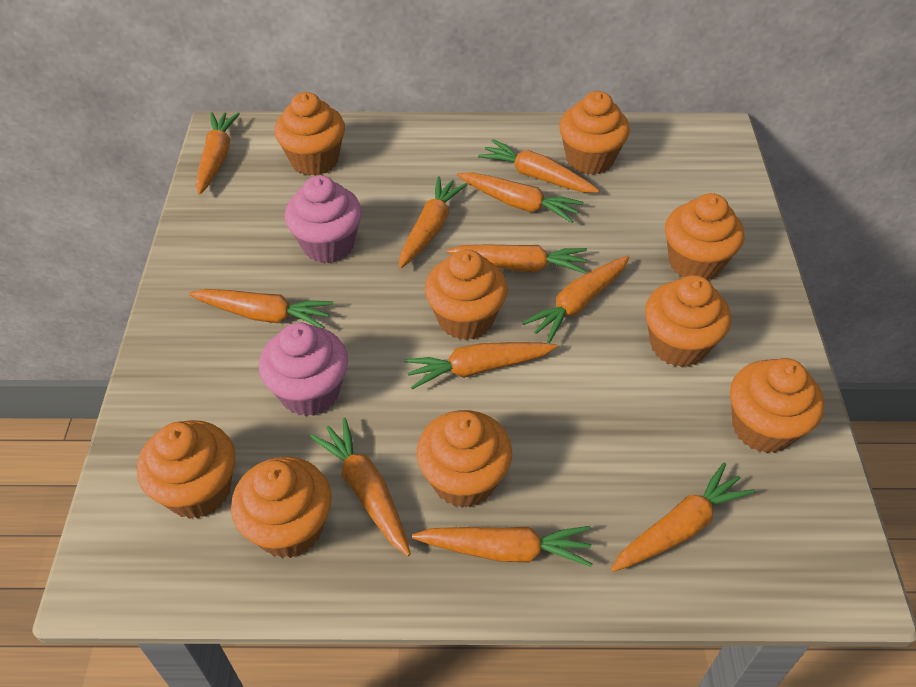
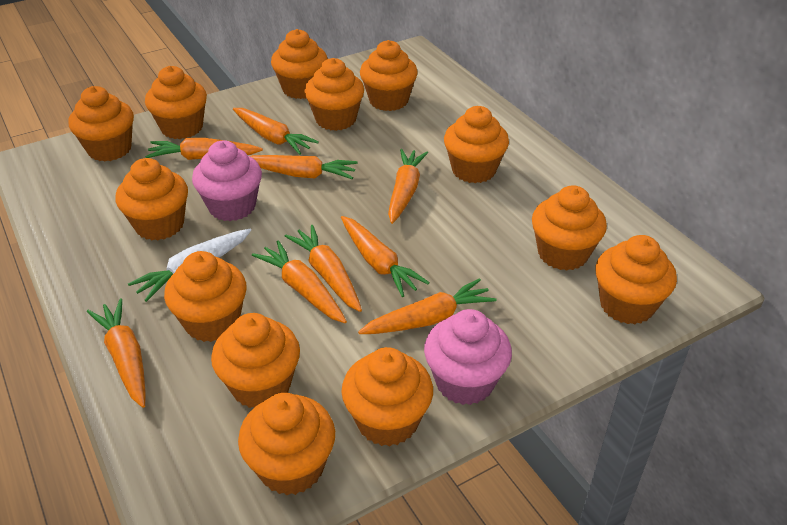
orange carrot: [189,289,333,328] [196,112,240,195] [310,418,411,556] [399,176,467,269] [404,342,557,389] [412,526,592,567] [447,244,587,274] [457,172,583,223] [478,139,599,193] [522,256,630,343] [611,462,755,572] = 11 -> [87,299,146,408] [145,138,263,160] [233,108,319,155] [250,155,358,179] [252,241,347,323] [285,225,362,312] [341,216,430,297] [358,278,497,334] [388,149,428,224] = 9
orange cupcake: [137,420,235,519] [231,457,331,558] [275,92,345,176] [416,410,512,508] [425,249,508,340] [559,91,630,175] [645,275,731,367] [665,193,744,280] [730,358,824,453] = 9 -> [69,86,134,162] [116,158,188,240] [145,66,207,139] [164,251,247,342] [211,313,300,408] [238,393,335,495] [271,29,328,99] [304,58,364,131] [341,347,433,446] [360,40,418,111] [444,106,509,183] [532,185,607,271] [596,235,677,324] = 13
white carrot: none = 0 -> [128,229,251,302] = 1

